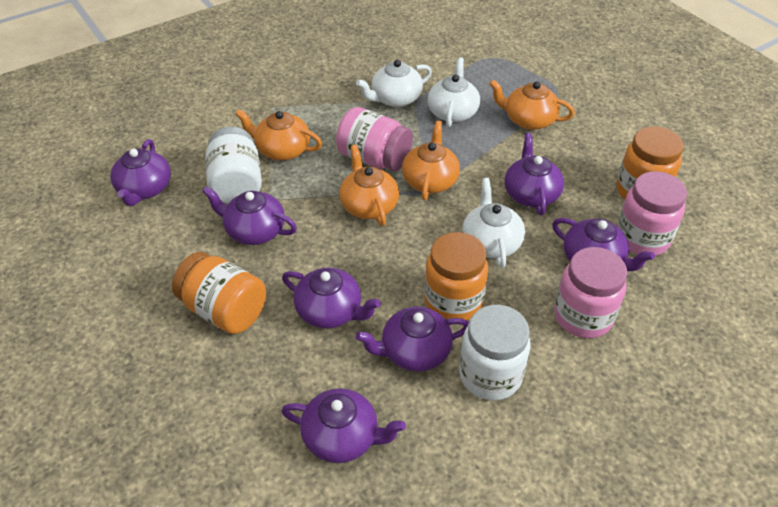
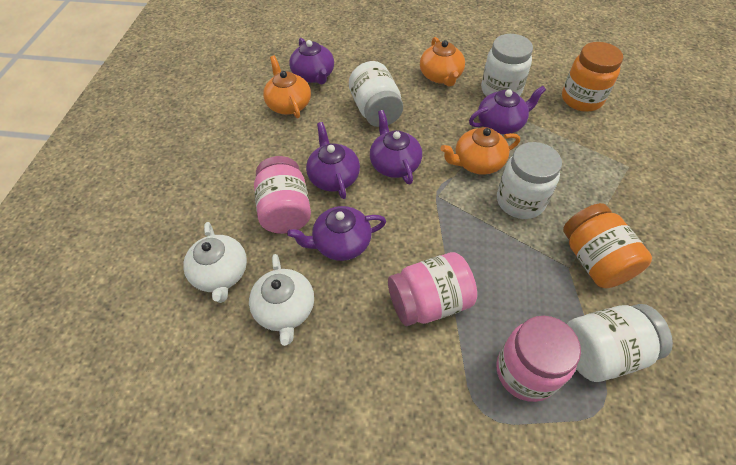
orange jar: [172,252,266,334] [424,232,488,320] [617,126,684,200] = 3 -> [562,42,623,112] [563,203,652,288] = 2
orange teapot: [235,109,322,160] [339,145,399,226] [402,121,460,200] [489,80,575,130] = 4 -> [263,56,311,119] [420,37,465,86] [440,127,520,175] = 3
purple teapot: [110,139,171,206] [202,186,297,245] [281,388,406,463] [282,268,381,329] [356,306,469,372] [505,133,564,215] [552,218,655,271] = 7 -> [287,206,386,261] [289,38,334,85] [306,122,360,199] [370,110,422,185] [469,86,546,134] = 5
white jar: [206,127,262,204] [459,305,531,401] = 2 -> [349,61,403,127] [481,34,533,96] [497,142,562,219] [567,304,673,382] = 4
white teapot: [356,60,432,107] [428,58,480,127] [462,178,525,268] = 3 -> [183,222,247,303] [249,254,314,346] = 2

